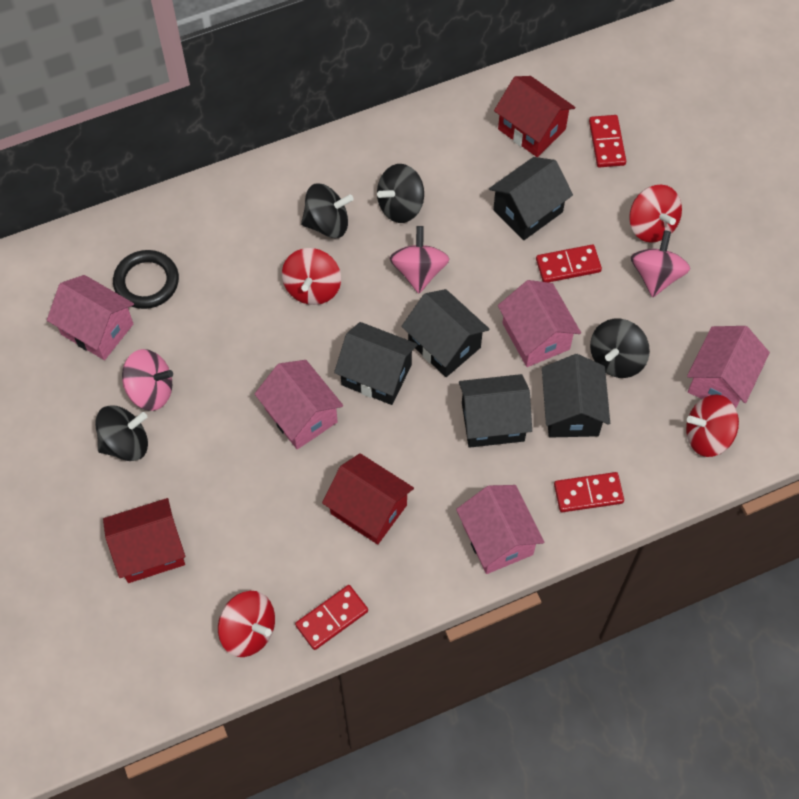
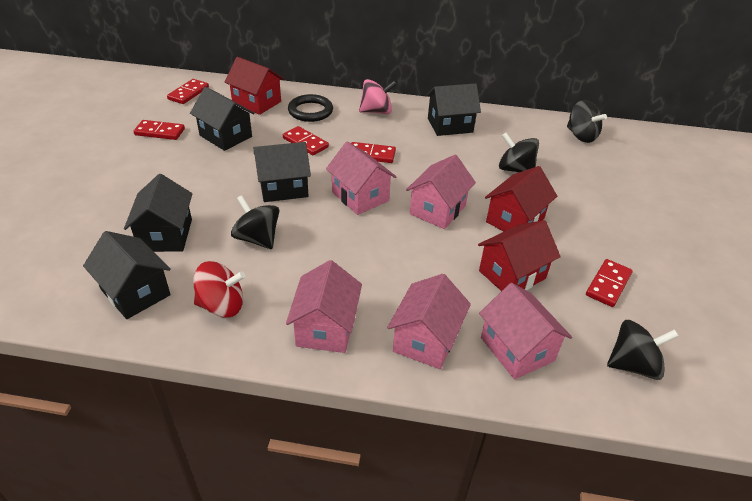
pink spinning top: [122,349,173,411] [389,226,450,293] [631,230,690,297] = 3 -> [359,79,397,114] = 1
red domino: [295,585,368,650] [536,245,602,282] [554,472,624,512] [589,115,626,168] = 4 -> [133,120,185,140] [167,79,209,104] [283,126,329,155] [351,142,396,163] [586,259,633,307] = 5
red spinning top: [218,591,275,657] [282,248,341,305] [629,185,682,243] [686,394,739,457] = 4 -> [193,261,246,318] = 1

